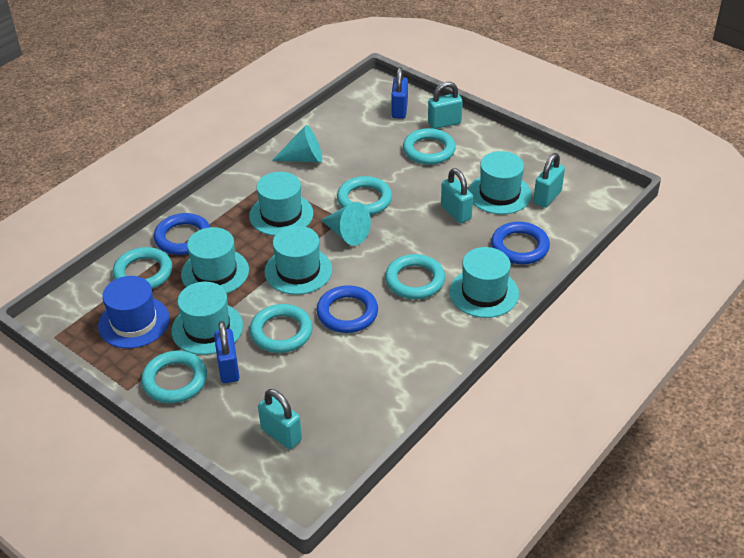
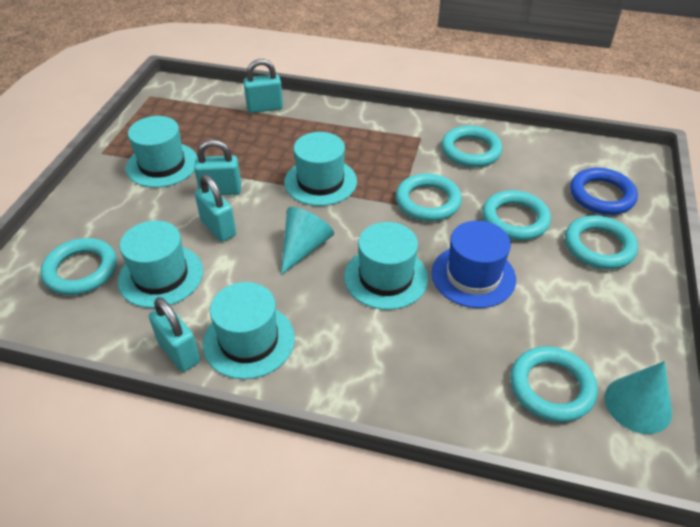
blue padlock: [214,321,240,383] [391,67,408,119] = 2 -> none = 0
blue ring: [154,213,210,255] [317,285,378,333] [491,222,550,264] = 3 -> [570,168,638,215] = 1
turquoise hat: [171,282,243,355] [181,227,249,294] [249,172,313,236] [265,226,332,295] [449,247,519,318] [468,151,532,214] = 6 -> [118,220,203,308] [126,116,197,188] [203,282,295,379] [284,132,357,206] [344,222,428,310] = 5

